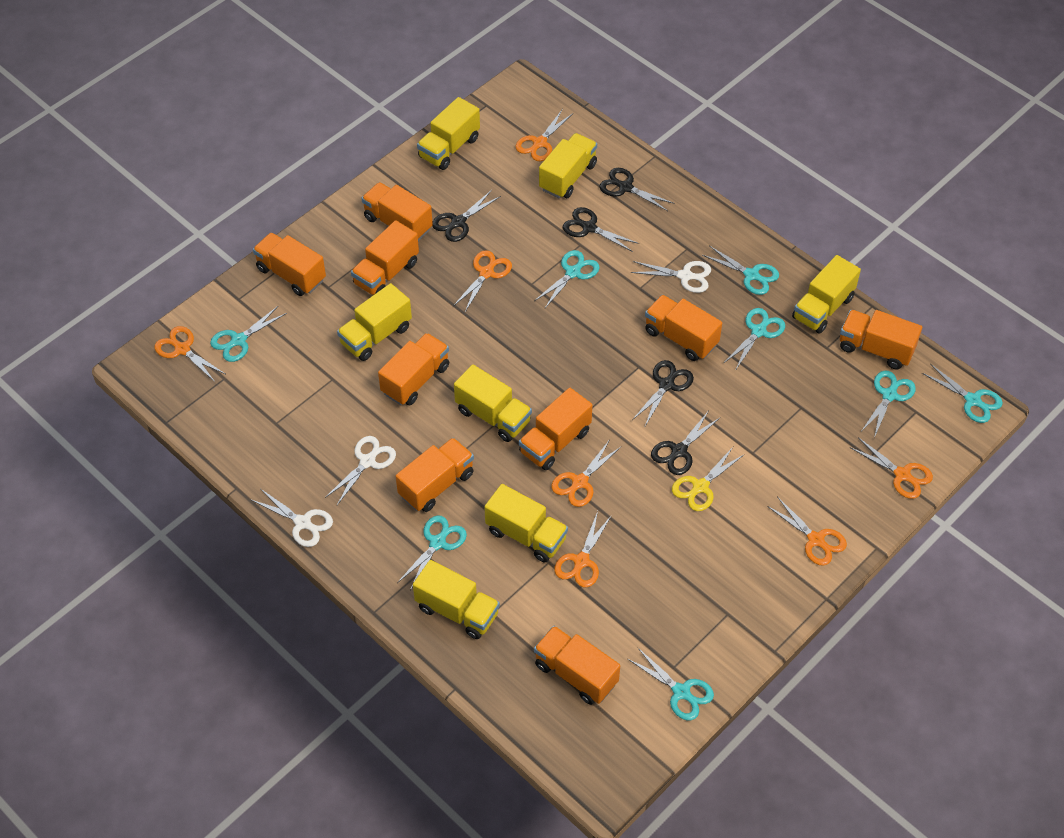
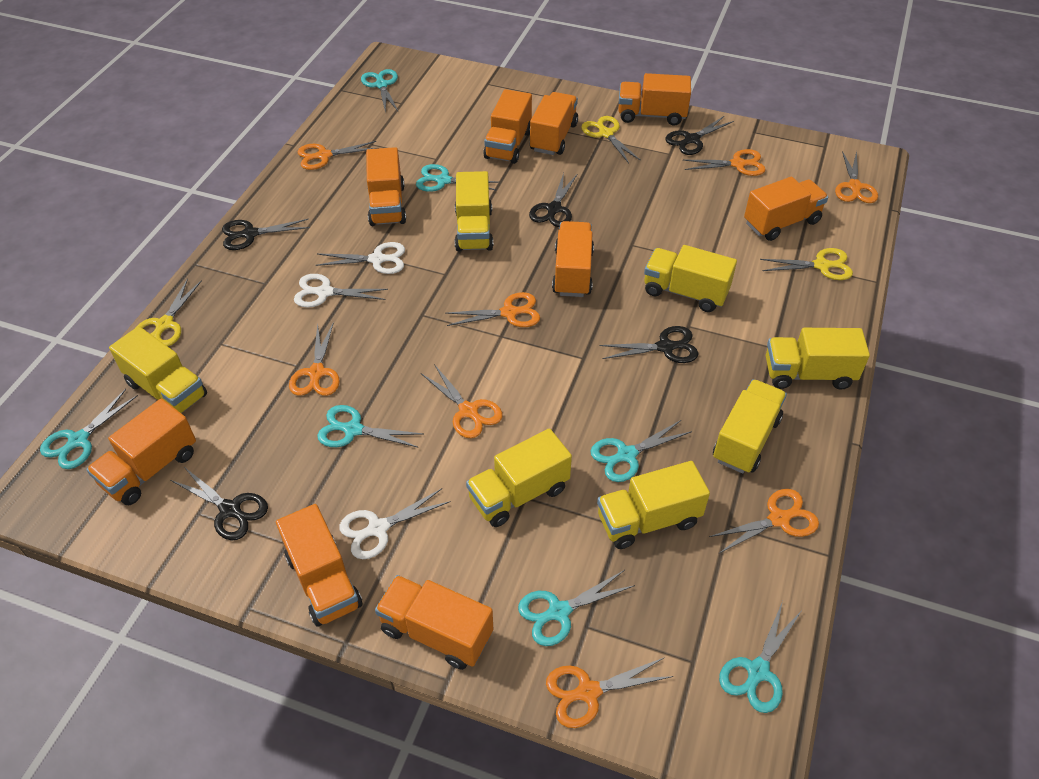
orange scissors: [154,326,225,382] [453,250,512,312] [515,109,572,161] [551,441,622,507] [554,511,612,587] [767,498,847,566] [849,437,933,499] = 7 -> [289,322,340,396] [297,141,379,170] [421,364,503,438] [445,292,540,327] [546,657,673,728] [683,149,766,176] [709,489,819,553] [835,151,878,203] = 8
turquoise scissors: [210,306,287,362] [397,515,467,590] [534,250,600,308] [628,647,714,720] [702,246,779,295] [724,308,785,371] [861,371,916,438] [922,364,1003,423] = 8 -> [40,389,138,469] [317,405,423,448] [361,69,398,113] [416,164,500,192] [518,570,635,646] [590,420,692,482] [719,601,801,713] = 7
yellow scissors: [672,447,745,511] = 1 -> [136,278,202,346] [581,116,641,163] [760,248,853,280] = 3

